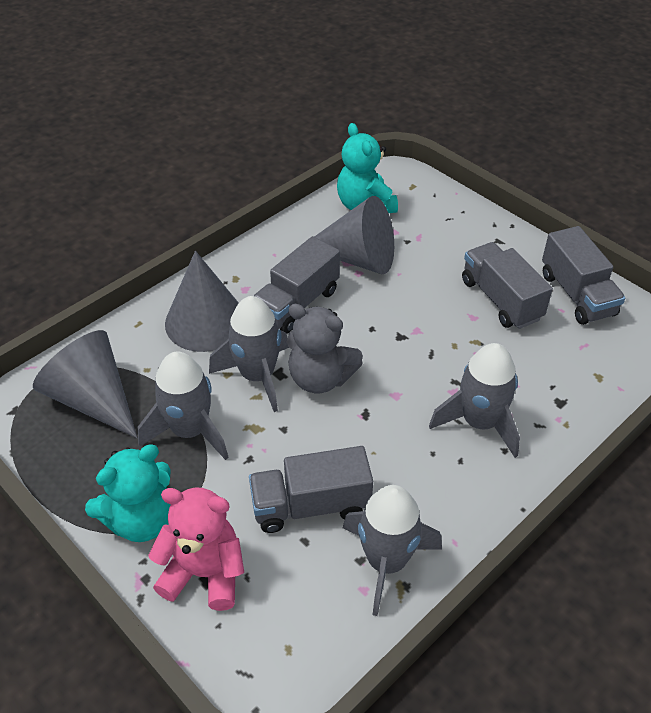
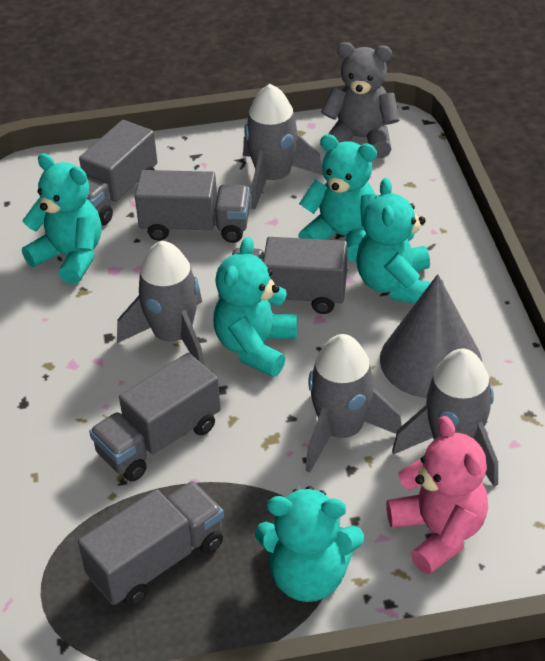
grey cone: [33,330,138,438] [165,251,239,352] [314,196,394,274] = 3 -> [380,274,482,398] = 1
grey truck: [249,446,373,533] [254,236,340,333] [462,242,553,329] [542,226,625,325] = 4 -> [78,481,224,607] [79,120,157,225] [89,353,221,481] [135,170,250,243] [232,237,347,314] = 5
turquoise teddy bear: [85,444,171,542] [337,123,398,213] = 2 -> [22,153,101,285] [213,237,297,377] [255,486,364,602] [298,134,379,262] [356,178,431,304] = 5

